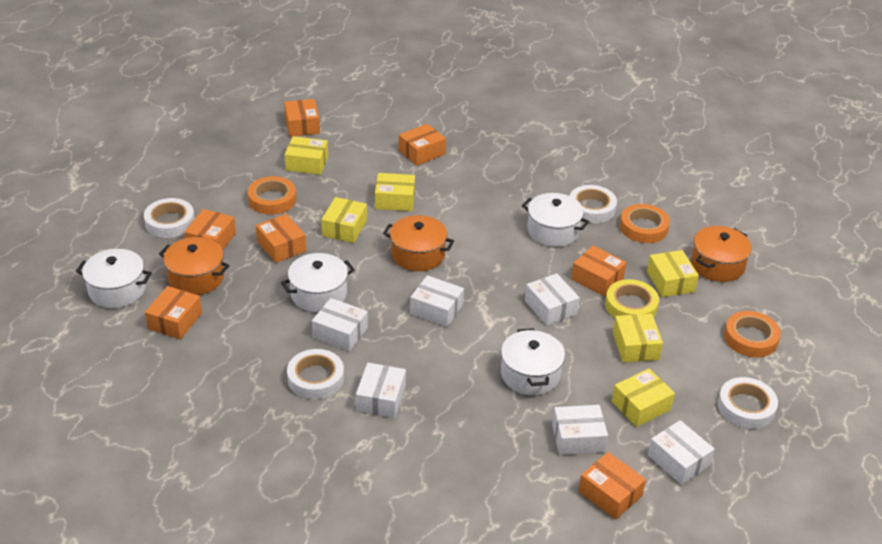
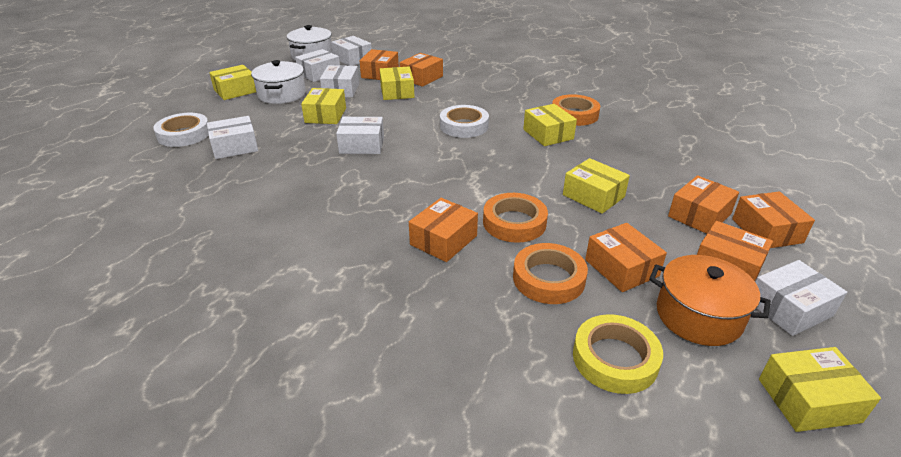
orange pot: [159,237,230,295] [383,215,454,271] [691,226,752,282] = 3 -> [649,255,771,346] = 1
white pot: [76,249,152,308] [281,253,355,312] [501,328,565,395] [522,193,589,247] = 4 -> [251,60,306,104] [287,25,332,61] = 2
white tape: [144,198,195,238] [287,349,344,399] [570,185,617,223] [718,377,778,429] = 4 -> [153,113,209,147] [440,105,489,138] = 2

